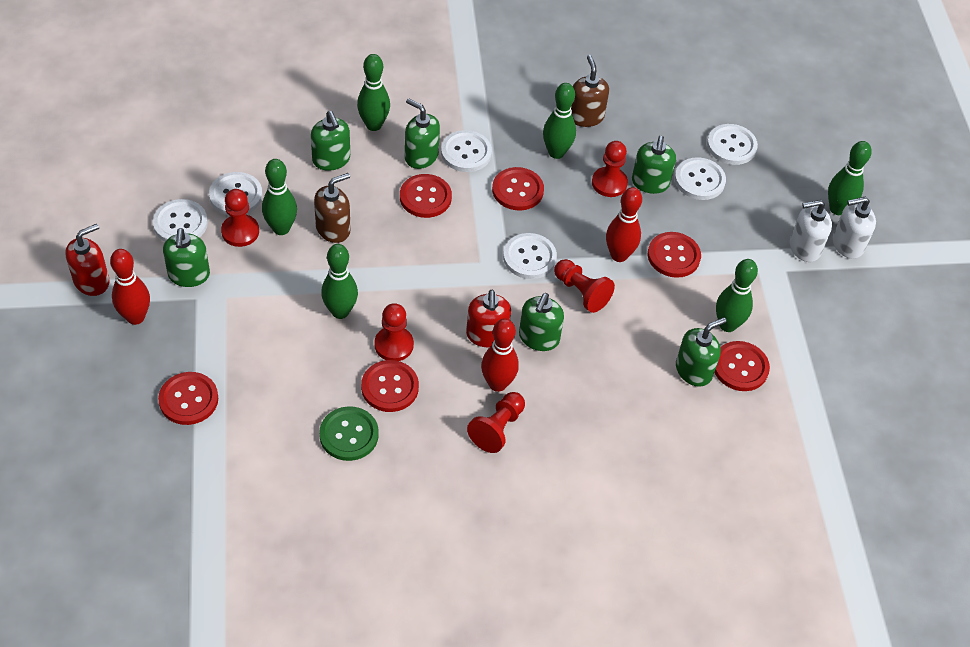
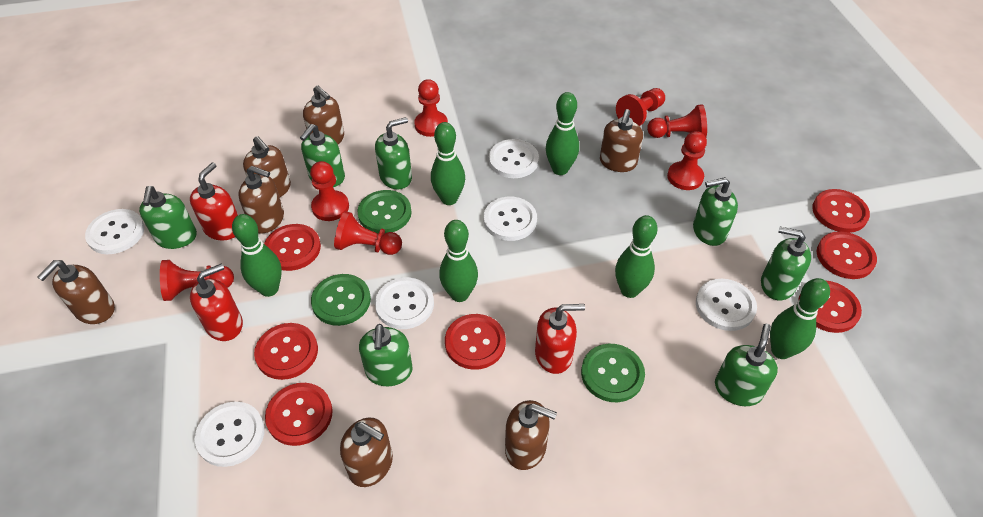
brown soap dispenser: [314,173,351,243] [571,55,609,127] = 2 -> [38,260,115,324] [238,166,284,234] [243,136,291,197] [303,85,344,144] [340,418,393,487] [505,400,557,470] [600,109,643,172] = 7
green button: [319,406,379,461] = 1 -> [311,274,371,326] [357,190,411,234] [581,344,645,402] = 3
green soap dispenser: [163,228,210,287] [311,111,350,171] [405,98,440,169] [519,293,564,351] [632,136,676,194] [676,317,726,387] = 6 -> [139,186,197,249] [300,124,345,187] [359,324,413,386] [375,117,412,189] [693,177,738,246] [715,324,778,406] [761,227,811,300] = 7
red bowling pin: [110,249,150,325] [481,318,519,392] [606,187,642,262] = 3 -> none = 0
red button: [158,372,218,425] [361,360,419,412] [400,174,452,218] [492,167,544,211] [648,232,701,278] [714,341,770,391] = 6 -> [254,323,318,380] [264,224,321,271] [265,383,333,446] [445,314,506,370] [798,280,862,333] [812,189,870,233] [816,231,877,279] = 7
red pawn: [221,189,259,247] [374,303,414,361] [467,392,525,453] [554,259,615,313] [592,141,628,197] = 5 -> [160,260,234,301] [310,161,349,221] [334,211,402,255] [414,79,448,137] [616,88,665,126] [647,104,707,138] [667,131,707,190] = 7
red soap dispenser: [65,224,110,296] [466,290,511,348] = 2 -> [190,162,238,241] [190,263,243,341] [535,304,585,374] = 3
white soap dispenser: [790,200,832,262] [833,197,876,259] = 2 -> none = 0

